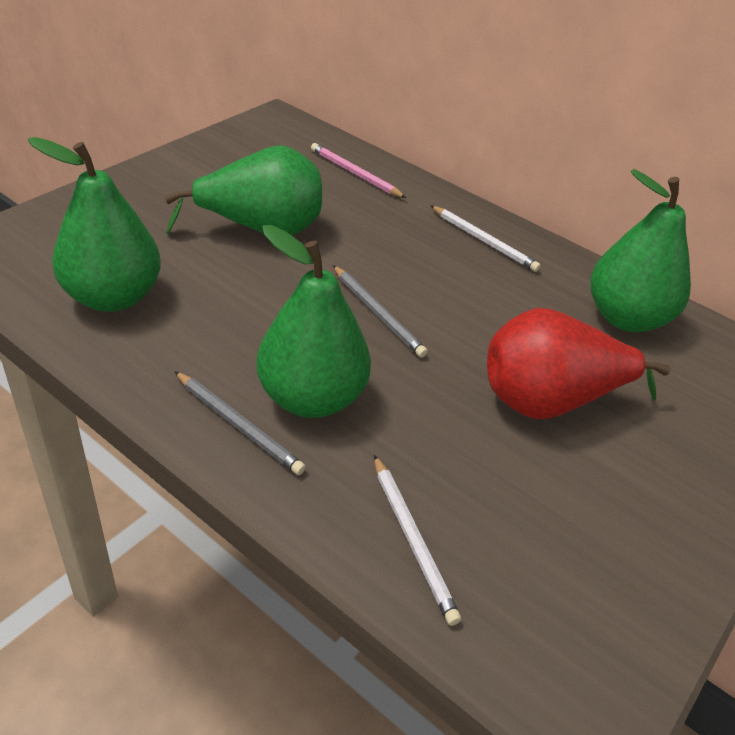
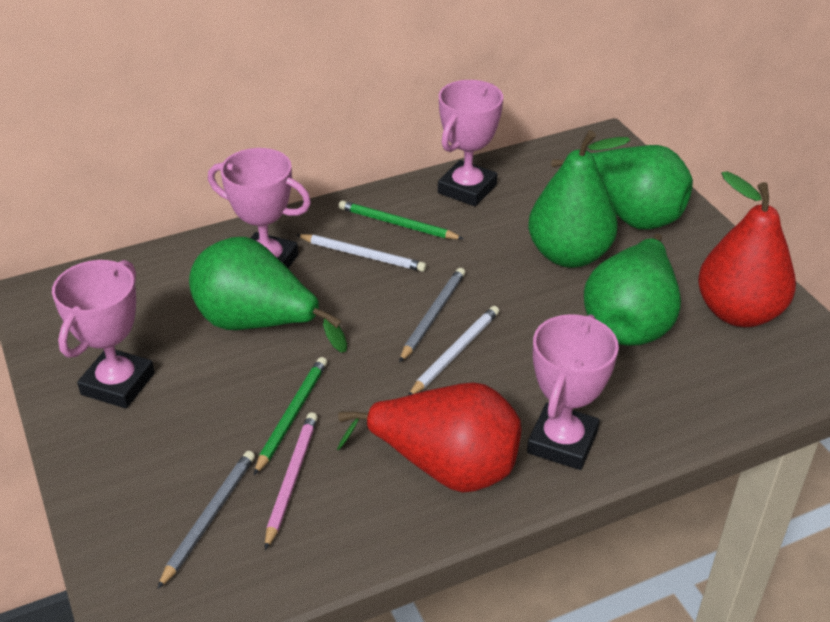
green pencil: none = 0 -> [254,357,327,475] [339,200,464,239] = 2
pink trophy: none = 0 -> [52,260,155,408] [208,148,311,268] [438,80,503,206] [527,314,619,470] = 4
red pear: [487,308,671,419] = 1 -> [337,382,521,493] [698,171,796,327] = 2

